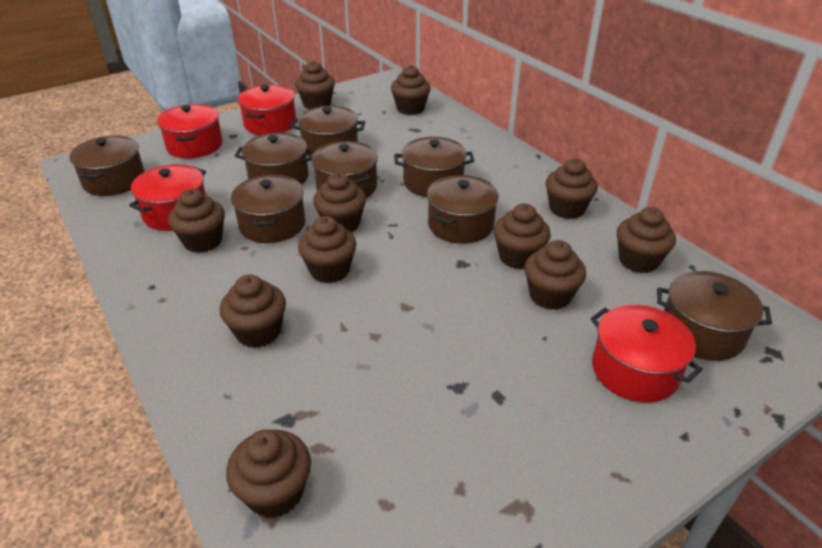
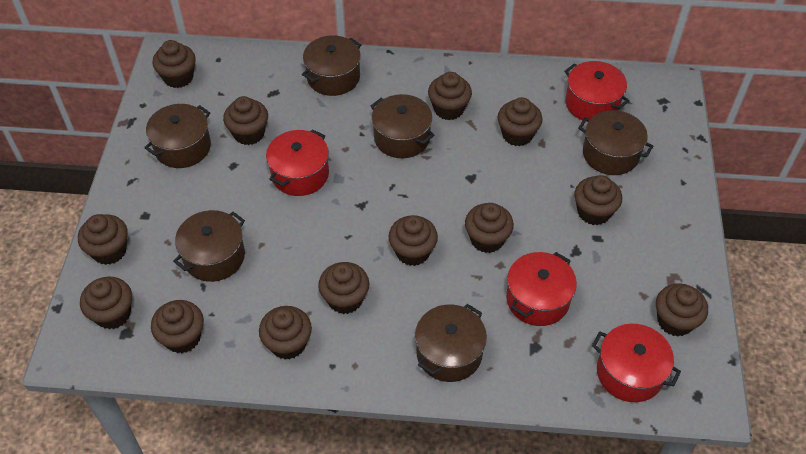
brown cupcake: [168,189,225,253] [220,275,286,348] [226,430,311,518] [295,61,335,109] [298,216,356,283] [313,172,366,232] [391,65,431,115] [494,204,551,269] [524,240,586,310] [546,158,598,219] [617,207,676,273] = 11 -> [78,214,128,265] [80,277,132,329] [151,300,204,353] [152,40,196,88] [223,96,268,145] [259,306,312,359] [318,262,369,314] [388,215,438,266] [428,72,472,120] [465,203,514,253] [498,97,543,146] [574,175,622,225] [656,283,708,336] = 13
brown pot: [69,135,145,196] [231,175,305,243] [235,133,315,185] [291,106,365,157] [312,141,378,198] [394,137,474,197] [427,175,499,244] [657,271,772,361] = 8 -> [144,104,211,168] [173,210,245,282] [302,35,361,96] [371,94,434,158] [415,304,487,382] [578,110,653,175] = 6

